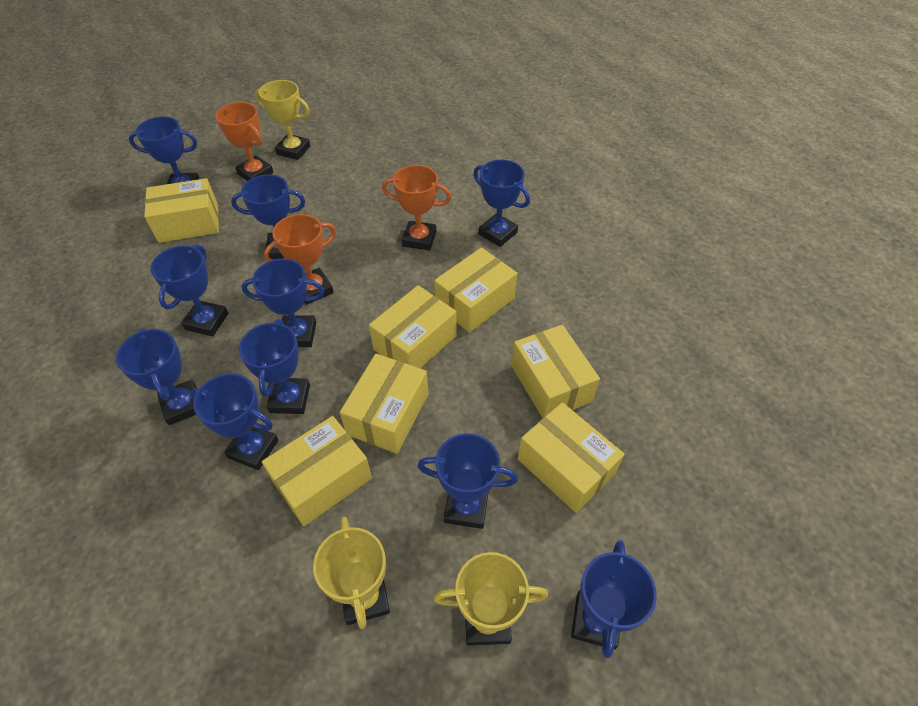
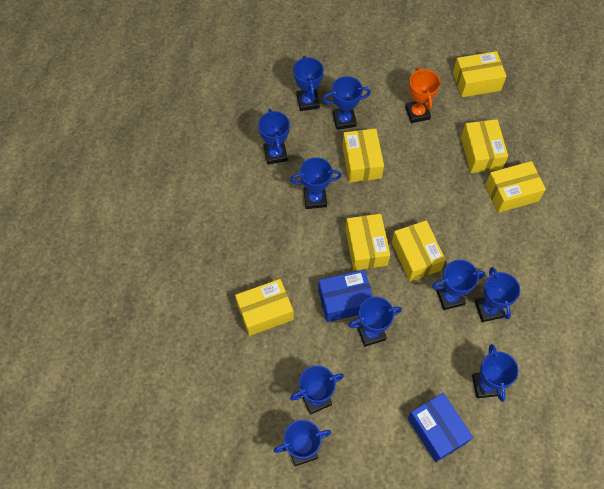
blue box: none = 0 -> [318,270,373,322] [408,393,473,462] = 2
orange trophy: [215,102,274,181] [264,214,336,305] [382,165,451,250] = 3 -> [405,67,441,123] = 1
yellow trophy: [255,80,310,160] [313,517,390,629] [434,552,548,645] = 3 -> none = 0

